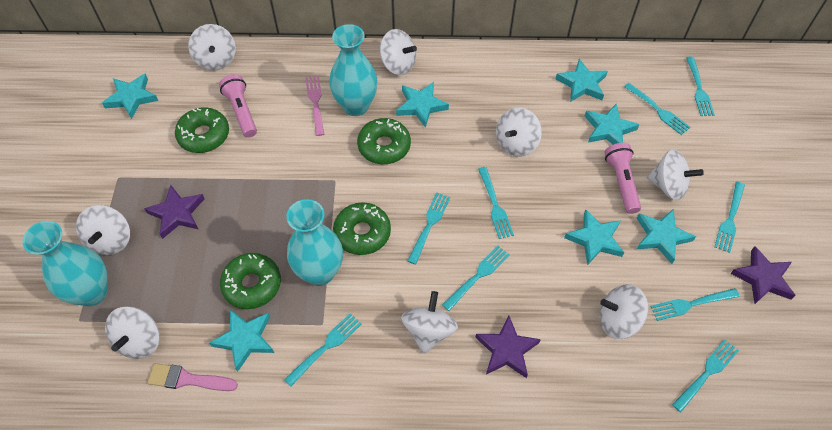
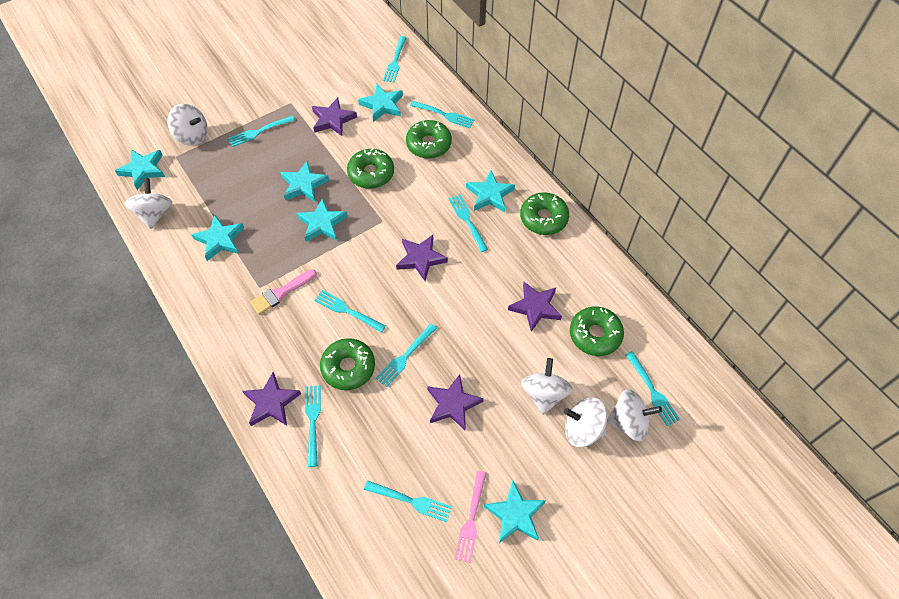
green donut: [175,107,229,153] [220,253,281,309] [333,202,391,255] [357,118,411,164] = 4 -> [320,338,375,390] [347,148,394,189] [406,120,452,159] [520,192,569,235] [570,307,624,356] = 5
pink flashlight: [219,74,257,138] [605,143,641,214] = 2 -> none = 0
purple star: [144,185,204,239] [475,316,541,378] [730,247,796,304] = 3 -> [242,372,301,426] [312,98,357,136] [396,235,448,281] [427,374,484,430] [508,282,562,332] = 5
turquoise vase: [22,221,108,306] [286,199,343,286] [329,24,378,116] = 3 -> none = 0
white spinning top: [76,205,130,255] [105,306,160,359] [188,24,236,71] [380,29,417,75] [401,291,458,354] [496,107,542,157] [599,284,648,339] [647,150,704,200] = 8 -> [124,178,172,229] [167,104,207,146] [521,358,573,415] [564,397,607,447] [607,389,662,441] = 5

